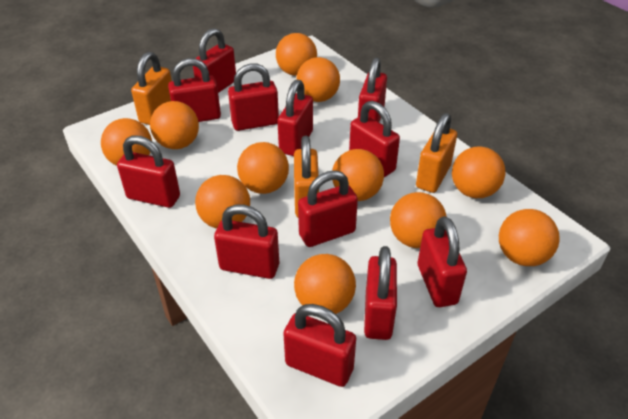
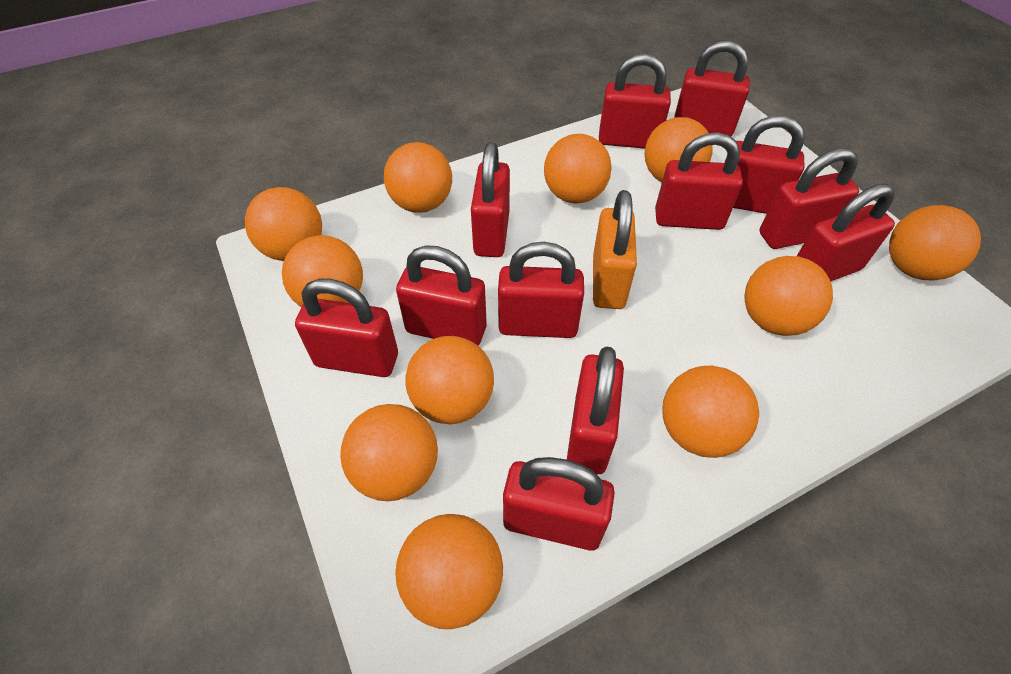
orange padlock: [131,52,172,125] [294,136,319,217] [416,113,457,193] = 3 -> [593,190,637,309] = 1

